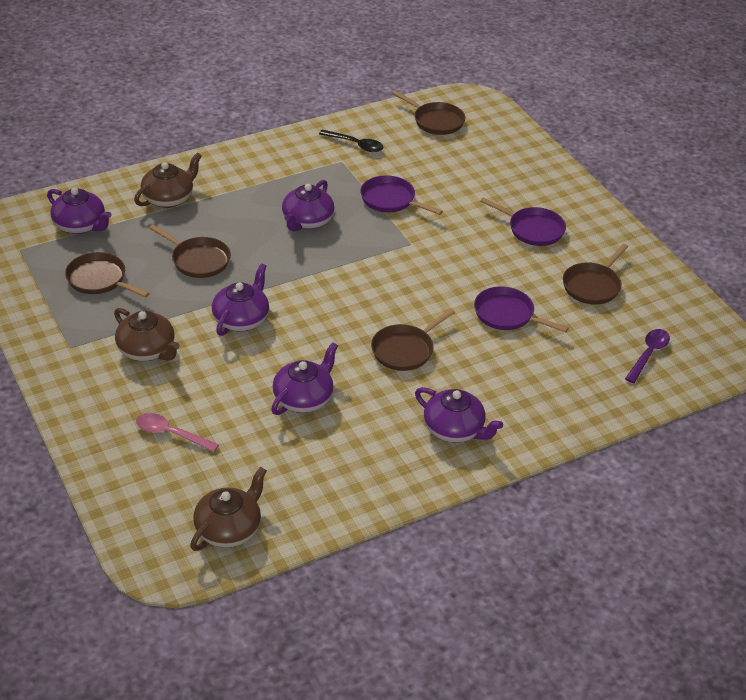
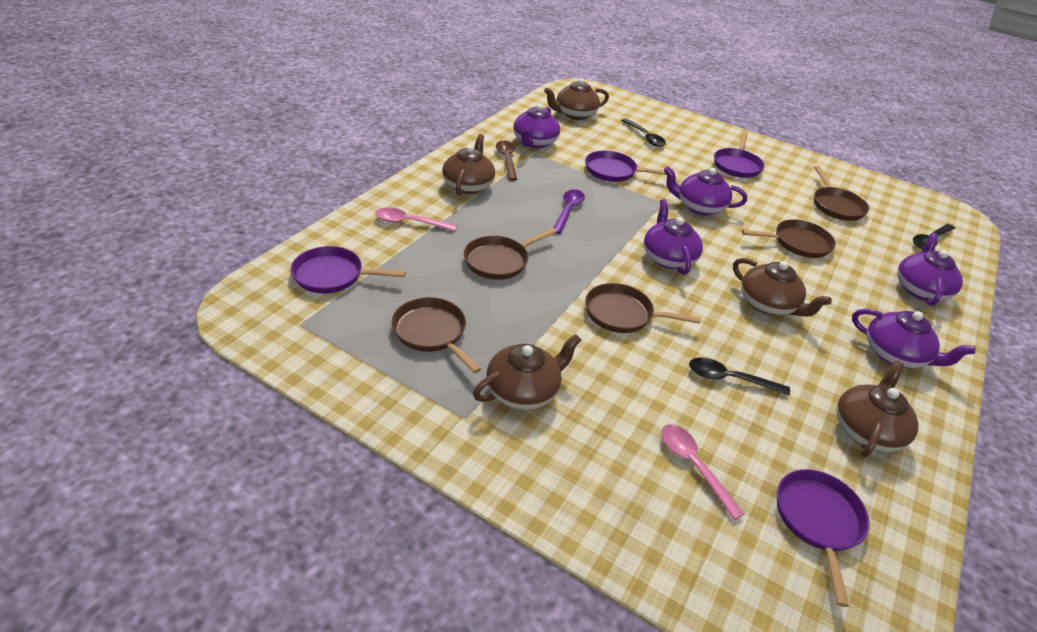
black spoon: [319,129,384,152] = 1 -> [621,118,666,147] [689,358,790,396] [913,224,955,249] = 3
brown spoon: none = 0 -> [496,140,517,181] = 1
brown teapot: [114,308,180,361] [134,152,202,208] [190,467,267,551] = 3 -> [442,134,495,196] [473,334,581,410] [544,78,609,120] [733,258,832,317] [836,361,919,457] = 5
pink spoon: [136,413,219,452] = 1 -> [375,207,457,231] [661,424,744,520] = 2
purple pan: [360,175,443,215] [474,286,569,333] [480,198,566,246] = 3 -> [291,246,406,293] [585,151,667,182] [714,132,765,178] [777,469,870,607] = 4

